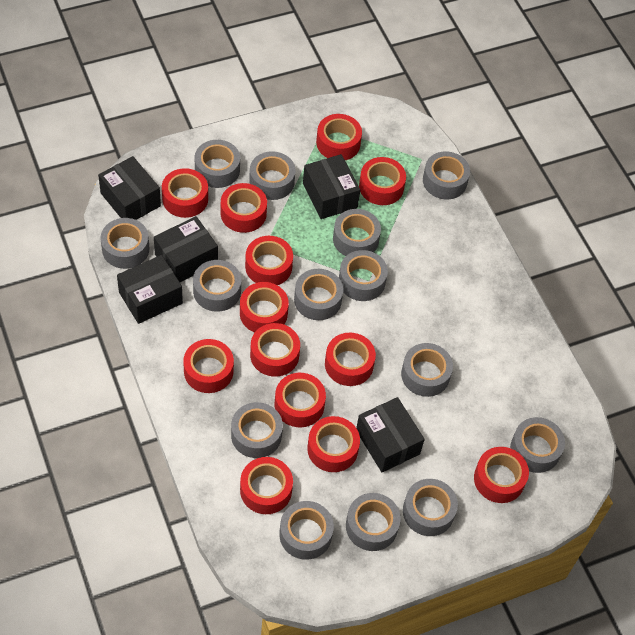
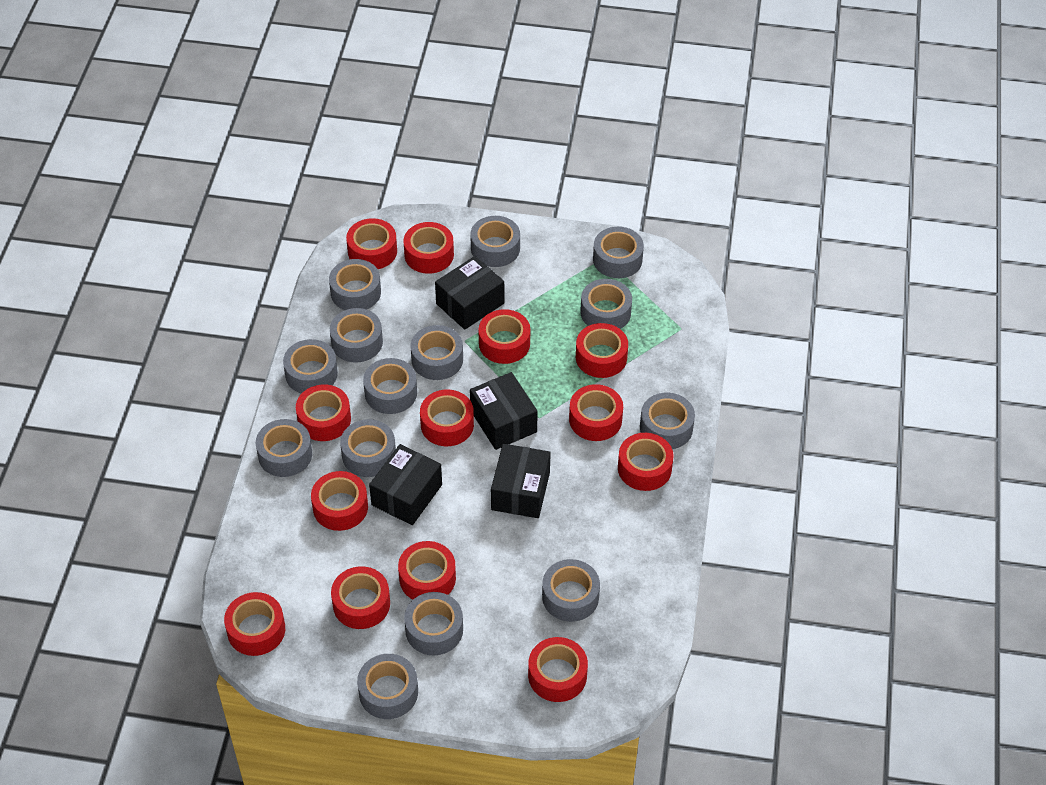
black box: [98,156,161,220] [117,255,183,324] [154,216,218,282] [303,154,360,219] [356,397,425,473] = 5 -> [369,444,442,525] [435,256,504,330] [470,372,538,450] [491,444,551,518] = 4

